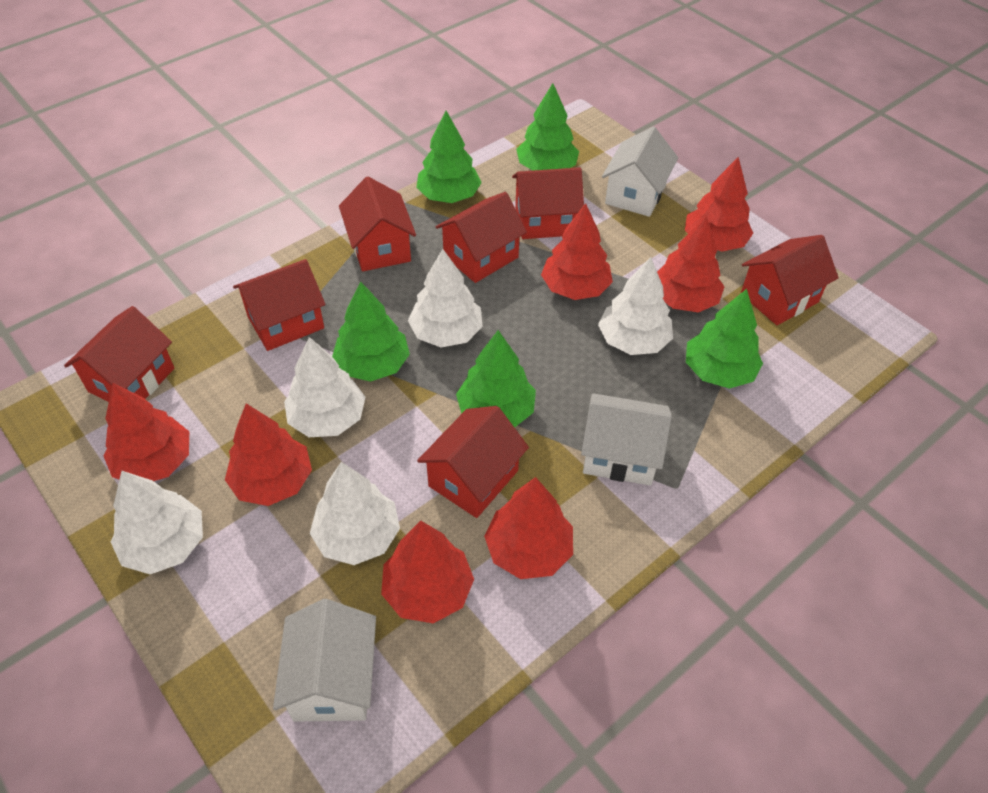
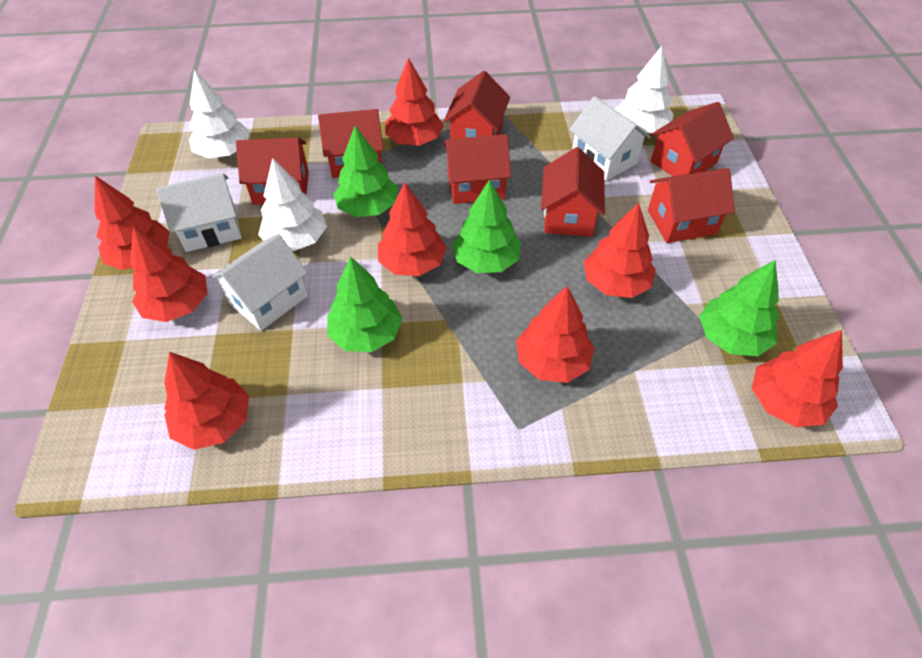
green tree: [332,281,410,382] [416,111,482,203] [456,330,536,428] [516,83,579,171] [686,289,763,389] = 5 -> [327,256,402,352] [333,126,398,217] [452,179,521,273] [699,260,779,356] = 4
red tree: [103,383,189,481] [225,404,312,506] [381,521,474,623] [484,477,573,579] [541,203,613,300] [657,216,724,312] [685,157,753,252] = 7 -> [94,176,170,270] [130,226,208,322] [164,352,249,450] [378,183,447,276] [385,58,444,146] [516,286,595,383] [584,203,656,298] [752,330,843,427] = 8
white tree: [111,471,203,574] [284,337,365,437] [310,462,400,565] [408,249,483,347] [598,257,673,355] = 5 -> [189,70,250,158] [258,158,327,251] [615,46,674,133] = 3

